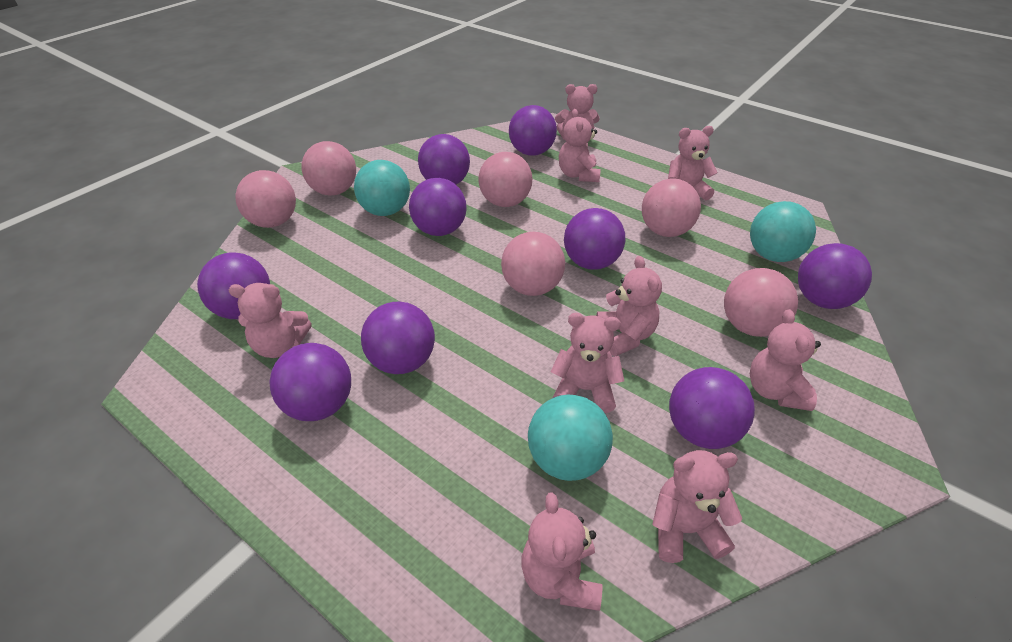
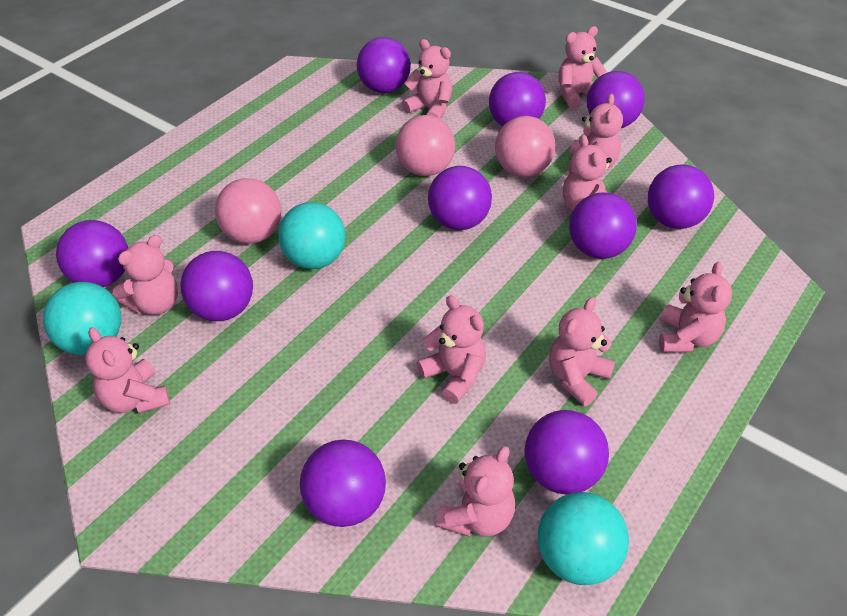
pink ball: [235,170,296,228] [302,141,356,196] [478,152,532,207] [501,232,565,296] [642,178,701,237] [724,268,798,337] = 6 -> [215,178,281,244] [396,115,455,176] [495,116,555,177] = 3
pink teddy bear: [228,283,312,358] [521,492,602,611] [551,313,624,413] [555,84,600,140] [559,109,601,182] [596,256,662,356] [652,450,742,563] [668,126,718,200] [750,309,821,411] = 9 -> [85,327,170,414] [113,235,178,315] [401,39,452,119] [417,295,486,404] [436,446,515,537] [549,297,615,406] [558,26,607,109] [563,135,612,211] [568,94,623,174] [659,262,732,353] = 10
purple ball: [197,252,270,319] [269,343,351,421] [361,302,435,374] [409,178,466,236] [418,134,470,185] [509,105,557,156] [564,208,625,270] [669,367,755,449] [798,243,872,309] = 9 -> [56,220,128,287] [180,251,253,321] [300,439,386,527] [357,37,411,93] [428,166,492,230] [489,72,546,126] [524,410,609,494] [569,192,637,259] [587,71,645,128] [648,164,714,229] = 10

